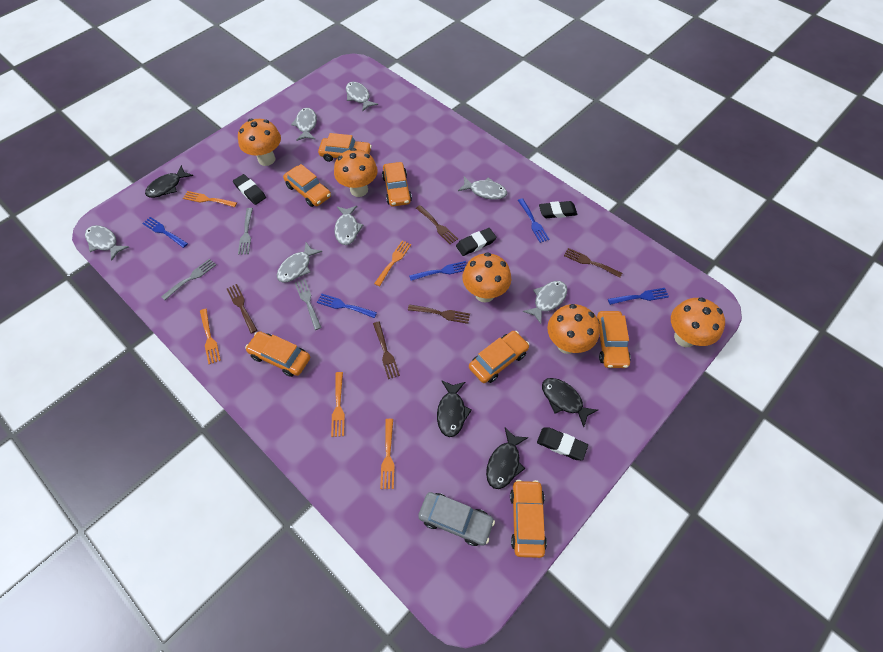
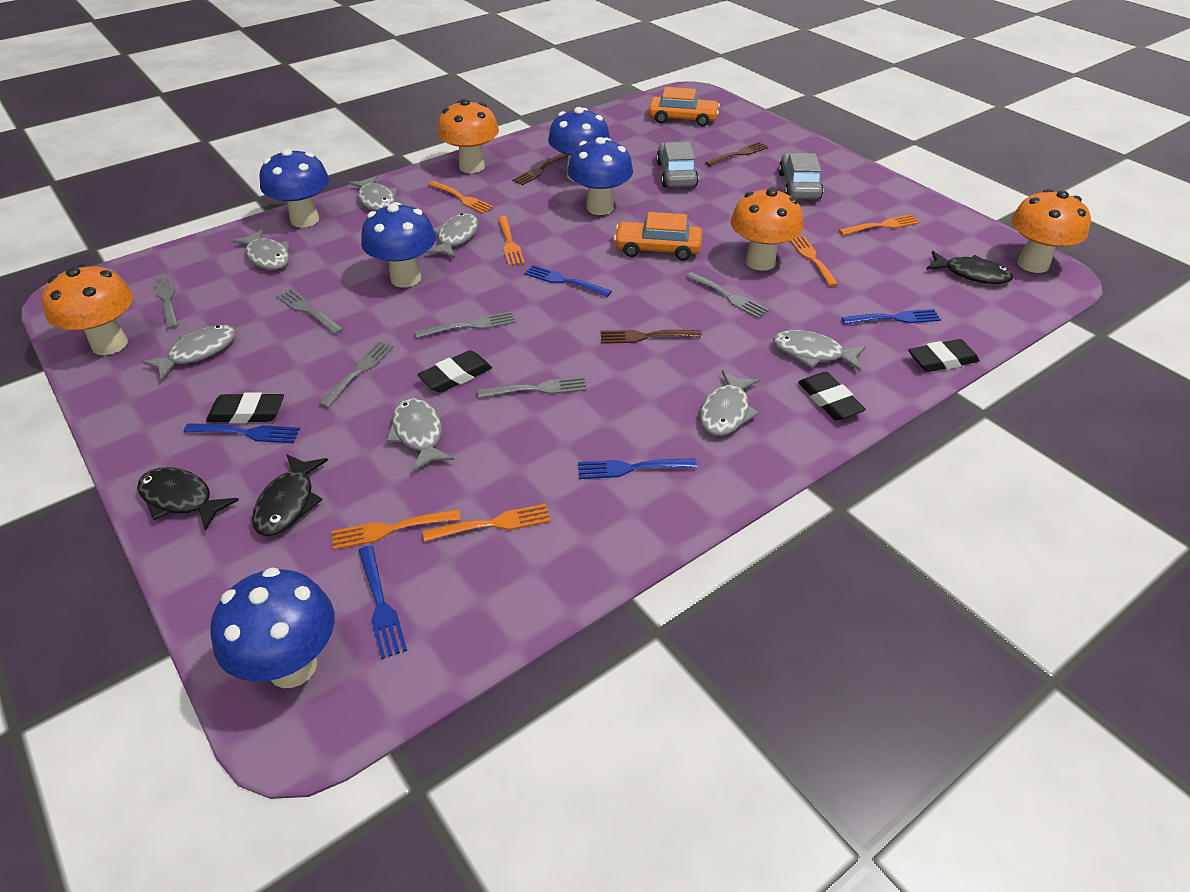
black fish: [145,165,193,198] [437,380,472,437] [486,428,529,489] [542,378,598,427] = 4 -> [137,467,239,531] [252,454,328,536] [926,251,1013,284] = 3
blue mushroom: none = 0 -> [210,567,335,688] [259,149,329,228] [361,202,436,287] [548,107,610,181] [567,137,633,215] = 5
brown fork: [227,284,257,333] [373,321,400,379] [408,304,470,324] [416,205,458,244] [564,248,622,278] = 5 -> [512,153,568,185] [601,330,702,344] [705,142,769,167] = 3
grey car: [418,492,495,546] = 1 -> [656,142,699,187] [778,153,823,199] = 2
grey fork: [161,259,216,300] [238,208,253,255] [295,279,322,330] = 3 -> [154,275,178,329] [276,289,344,335] [319,341,394,408] [415,311,516,338] [478,376,587,398] [686,272,769,318] = 6
orange car: [245,331,310,377] [283,164,331,207] [318,133,372,162] [382,162,412,207] [469,331,529,383] [510,480,547,558] [597,311,631,368] = 7 -> [614,212,702,261] [649,87,720,127] = 2
orange fork: [183,191,237,207] [200,309,221,364] [331,372,345,437] [374,240,411,286] [380,419,395,489] = 5 -> [332,509,461,550] [423,504,551,542] [429,181,494,214] [498,216,525,266] [790,236,839,287] [838,215,919,235] = 6
orange mushroom: [238,119,281,166] [334,148,378,197] [462,252,511,302] [547,304,600,354] [671,297,725,347] = 5 -> [42,263,133,355] [437,99,499,173] [731,187,803,271] [1011,189,1091,273] = 4

